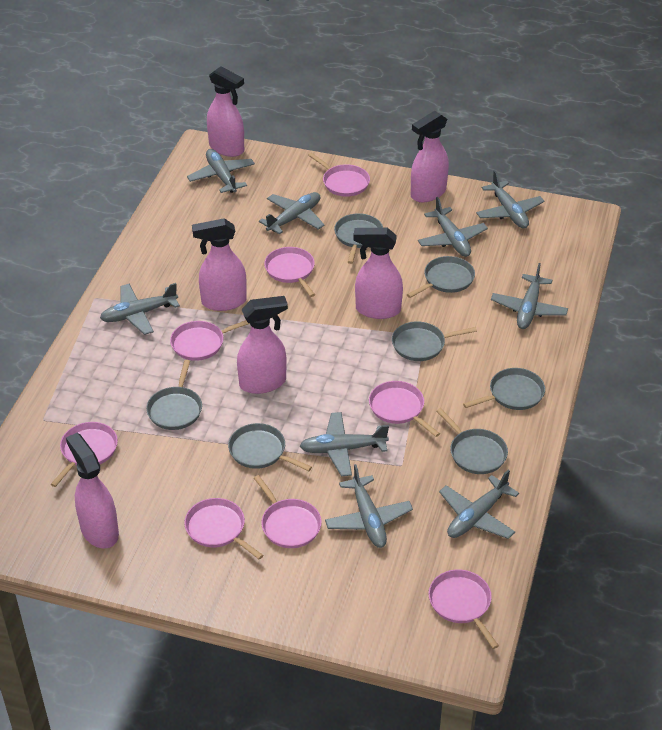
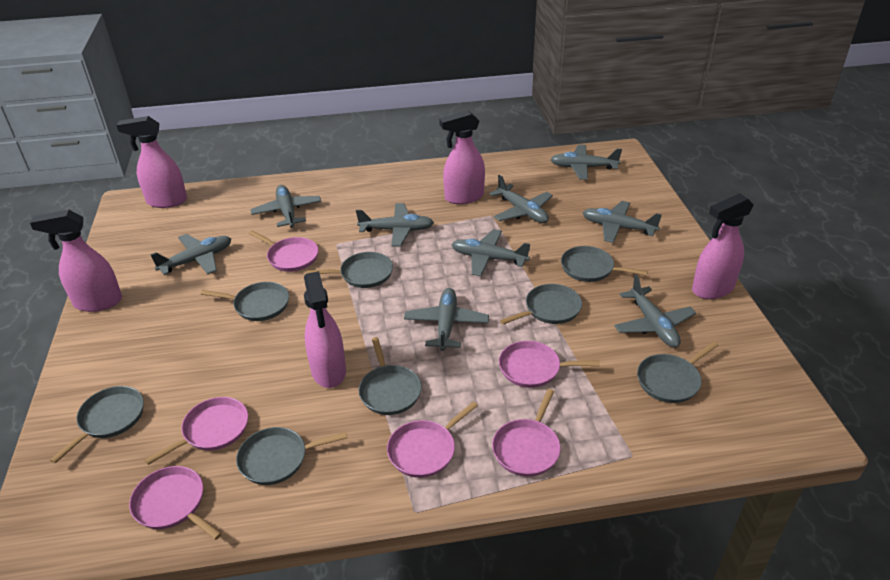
grey pan: [146,360,202,430] [228,423,312,471] [334,213,383,264] [392,321,477,361] [407,256,475,298] [436,408,508,474] [463,368,545,410] = 7 -> [50,386,144,464] [201,282,289,321] [236,427,347,485] [307,252,393,288] [359,337,421,415] [500,284,582,325] [561,246,648,282] [637,341,718,403] = 8
pink pan: [50,422,118,487] [170,320,250,361] [184,498,263,559] [254,475,322,548] [264,247,315,297] [308,153,370,197] [369,381,440,437] [429,570,499,649] = 8 -> [129,466,222,540] [145,397,248,465] [249,230,318,272] [387,401,478,478] [492,389,561,477] [499,341,600,388] = 6
pink spray bottle: [66,433,119,548] [192,218,247,311] [207,66,244,157] [237,296,288,394] [353,227,403,319] [411,111,449,202] = 6 -> [30,210,122,312] [116,116,187,208] [304,271,346,388] [439,110,485,204] [692,193,754,299] = 5

